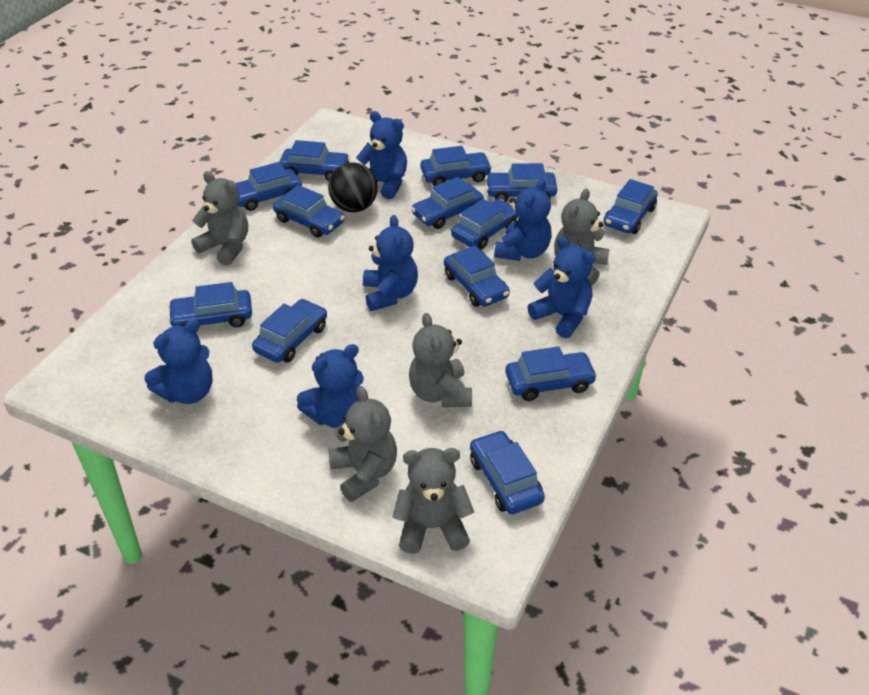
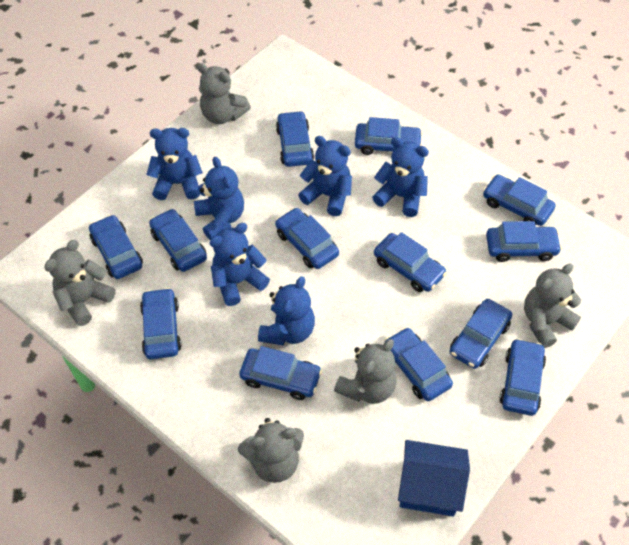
black ball: [328,162,378,212] = 1 -> none = 0
blue house: none = 0 -> [398,440,470,516] = 1

